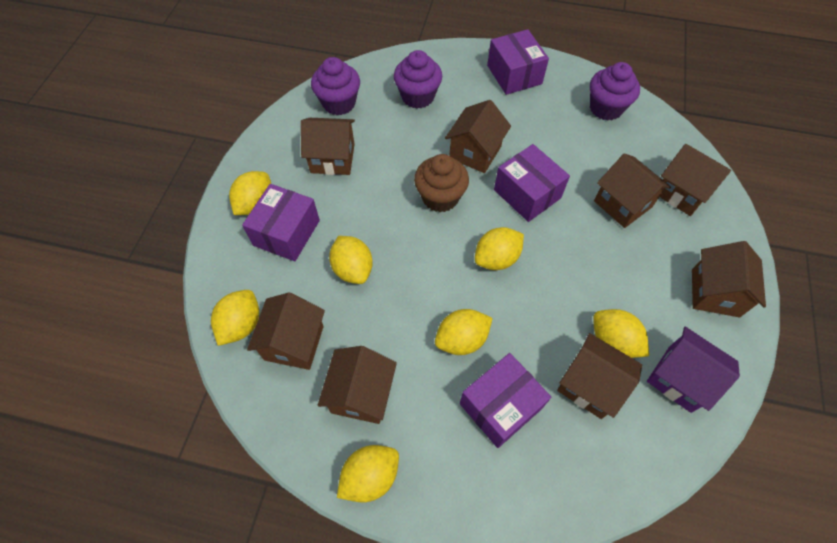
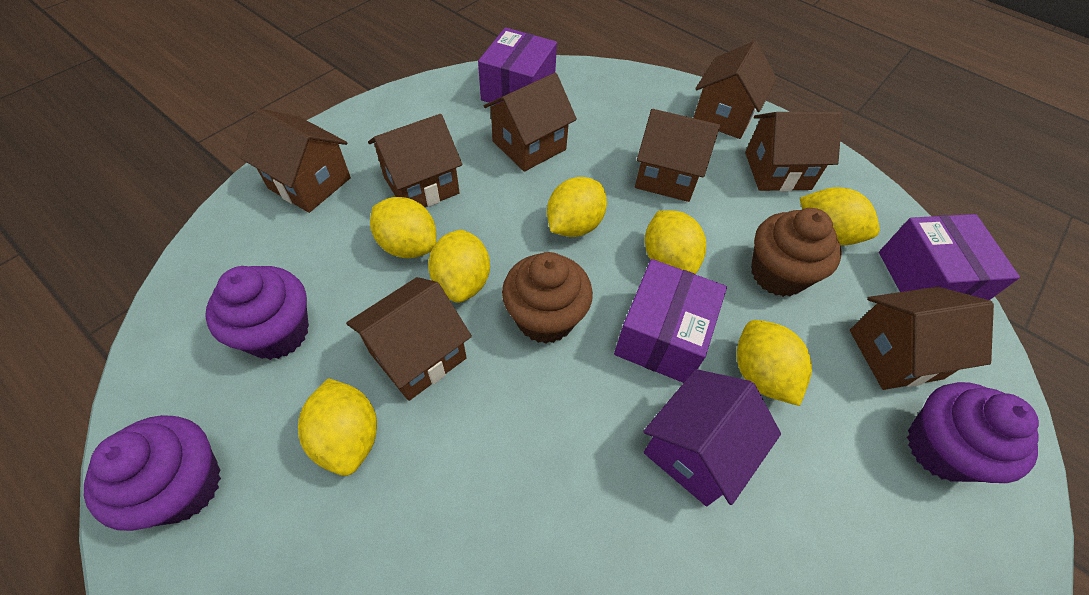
brown cupcake: [414,154,469,212] = 1 -> [502,252,593,344] [751,208,842,297] = 2
purple box: [242,184,320,261] [460,353,551,448] [487,29,549,95] [494,144,570,222] = 4 -> [478,27,557,105] [614,259,727,383] [879,214,1020,300] = 3

